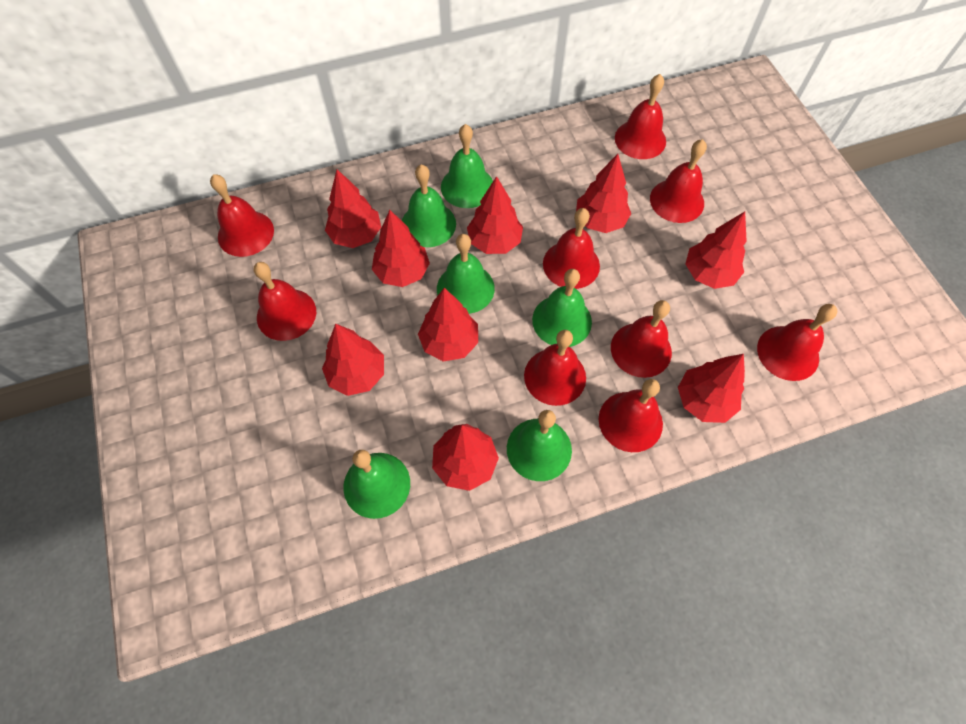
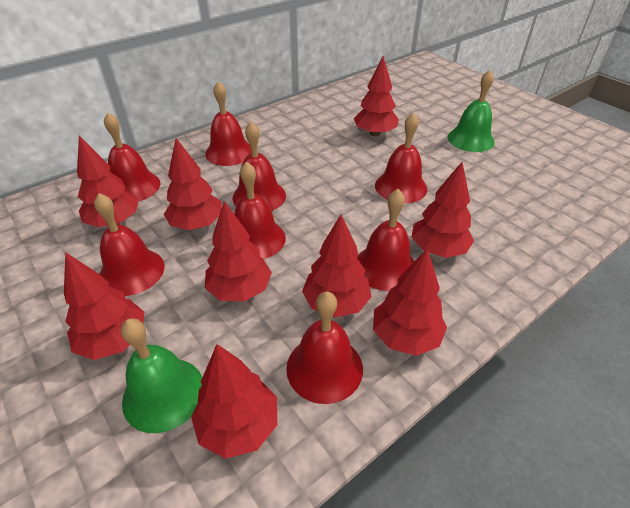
green bell: [343,450,410,519] [402,165,456,247] [437,234,495,314] [441,124,493,208] [507,410,572,481] [532,269,592,347] = 6 -> [121,318,202,433] [448,70,494,152] = 2
red bell: [210,174,274,257] [254,262,316,341] [524,330,586,406] [543,208,600,289] [599,379,663,452] [611,300,672,378] [615,74,666,159] [650,139,707,223] [757,304,838,381] = 9 -> [94,193,164,296] [104,113,160,202] [205,81,251,166] [232,122,286,211] [234,162,286,259] [286,291,363,404] [357,189,414,291] [375,113,427,203] = 8

